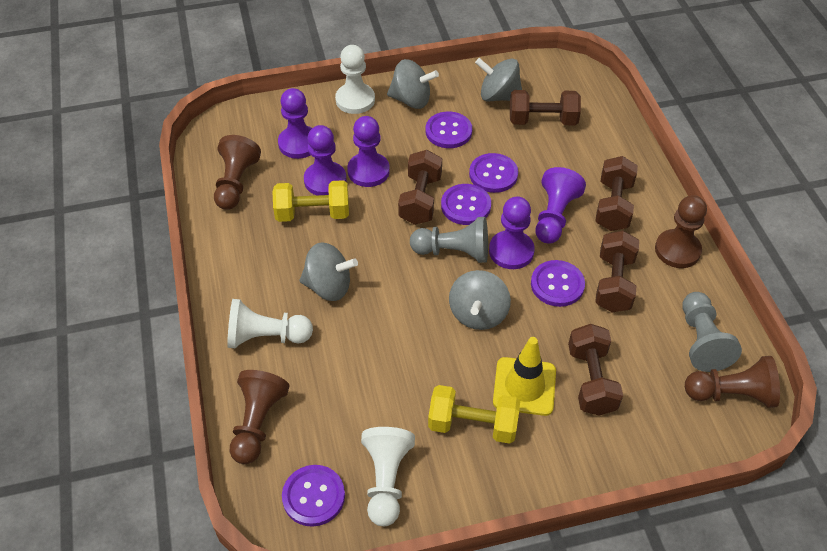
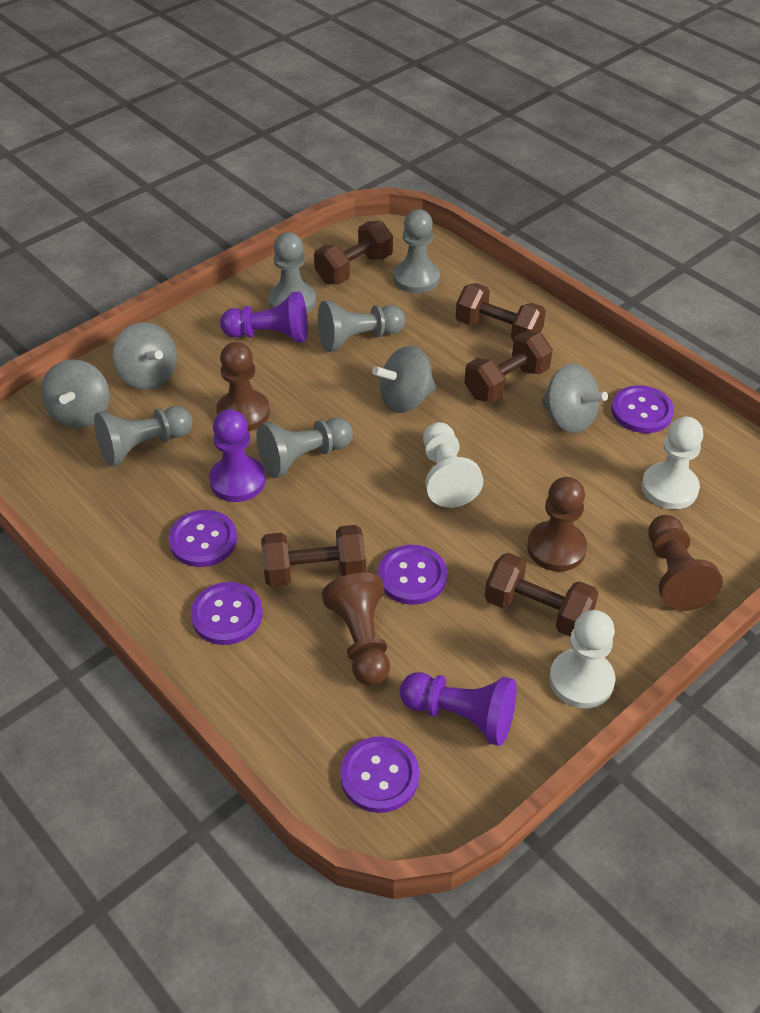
grey pawn: [410,217,488,263] [683,292,742,372] = 2 -> [94,406,193,467] [256,417,353,478] [268,232,317,314] [318,300,405,352] [393,209,440,294] = 5
purple pawn: [278,88,312,159] [304,125,346,195] [347,116,390,187] [489,196,535,269] [536,167,586,244] = 5 -> [209,409,266,502] [220,291,308,343] [400,672,517,746] = 3
yellow dumbbell: [273,180,349,222] [428,385,520,444] = 2 -> none = 0
yellow traffic cone: [493,337,556,416] = 1 -> none = 0

